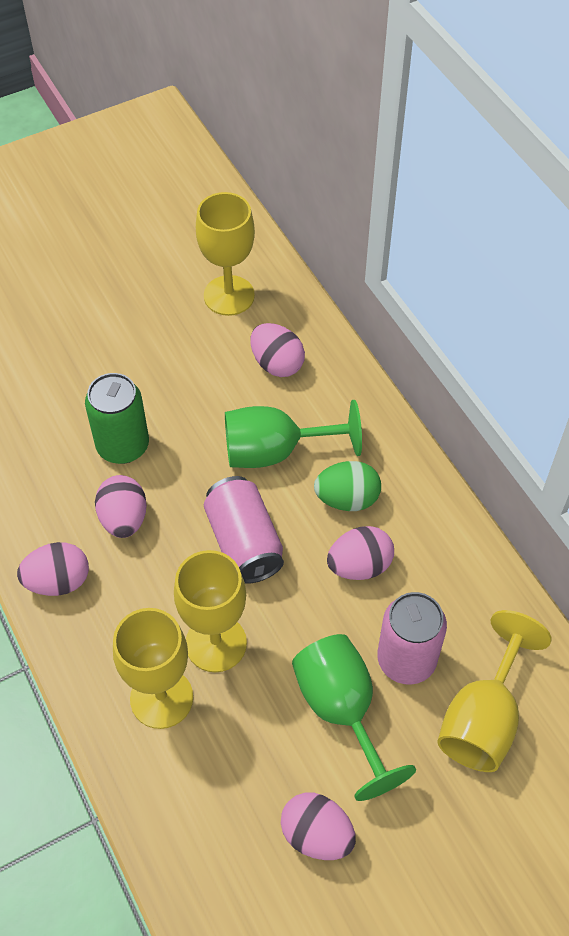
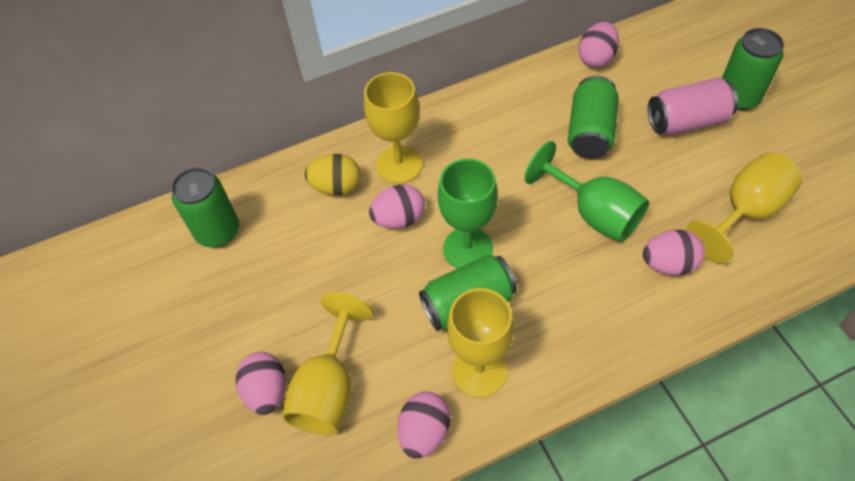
green can: [85,373,149,464] = 1 -> [171,168,239,247] [419,254,517,331] [568,76,619,159] [722,28,784,110] = 4
green egg: [314,461,381,511] = 1 -> none = 0
pink can: [204,476,284,584] [377,592,447,685] = 2 -> [648,78,738,135] = 1
yellow egg: none = 0 -> [305,154,361,196] = 1

